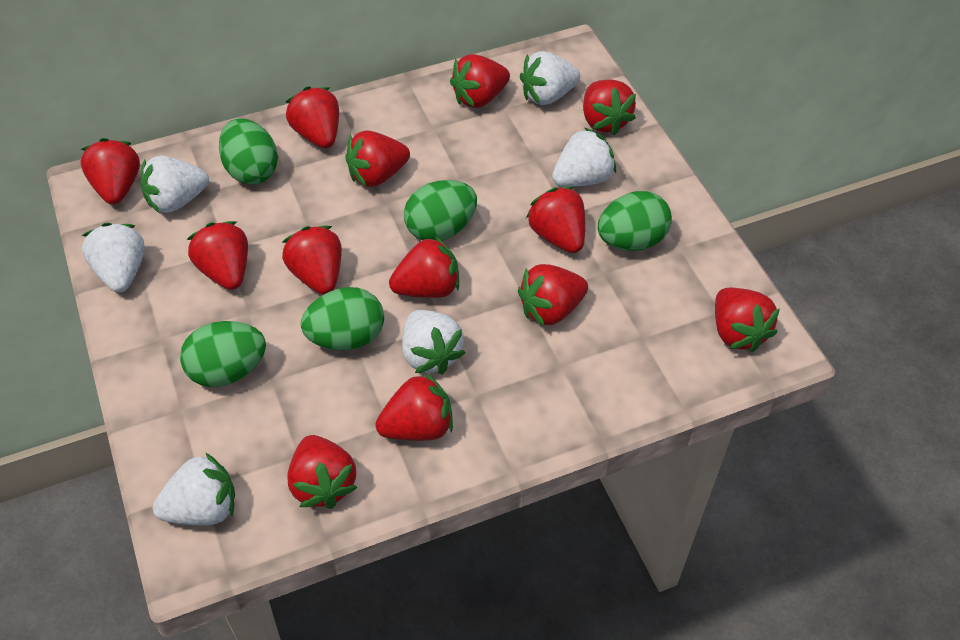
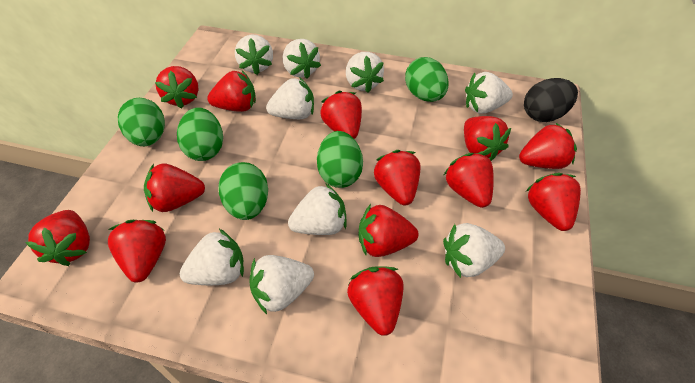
black egg: none = 0 -> [524,78,578,122] = 1
white strawberry: [81,223,145,292] [141,156,209,213] [153,452,235,525] [402,310,465,375] [520,51,580,105] [552,127,616,187] = 6 -> [180,229,244,285] [235,35,273,75] [249,255,314,314] [266,77,314,119] [283,39,321,79] [288,183,347,235] [346,52,384,93] [443,223,505,278] [465,72,513,114] = 9

